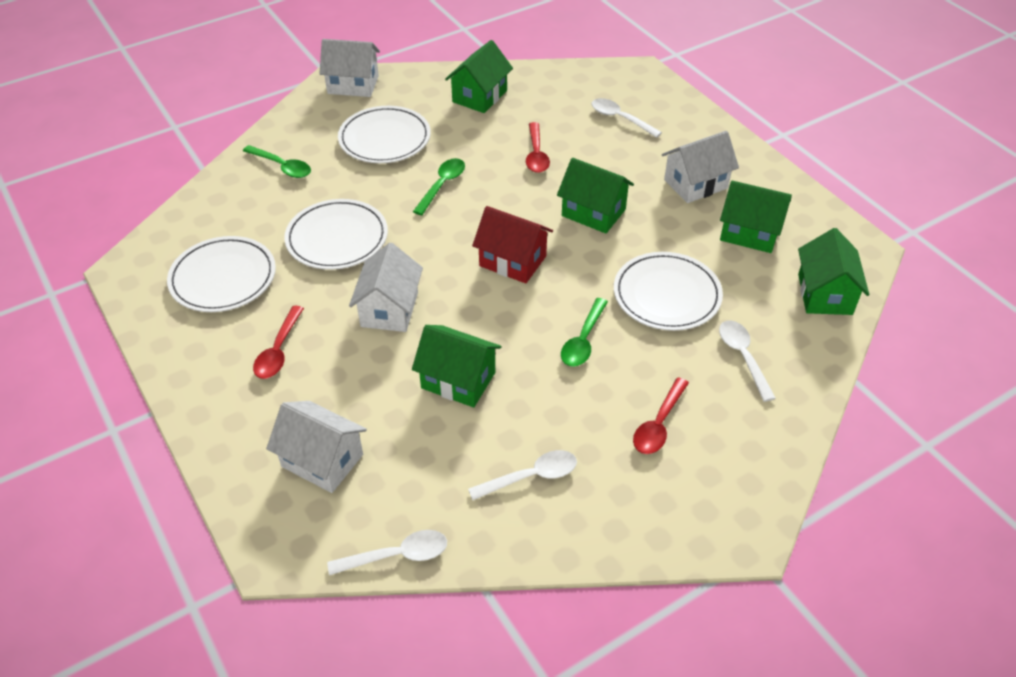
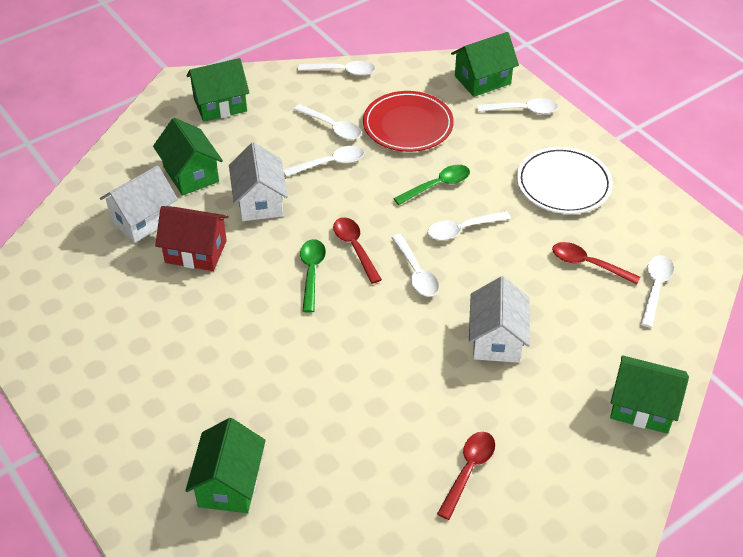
green spoon: [243,145,311,178] [413,158,465,215] [561,298,608,367] = 3 -> [300,239,326,313] [393,165,470,205] = 2
red plate: none = 0 -> [363,91,454,152] = 1
white house: [266,401,367,493] [319,39,380,97] [349,243,423,332] [662,131,739,203] = 4 -> [100,165,178,243] [229,142,288,221] [469,276,530,363] = 3
white plate: [167,236,276,312] [284,199,388,270] [338,106,431,163] [614,252,723,331] = 4 -> [517,147,613,214] = 1
white spoon: [327,530,447,575] [468,450,577,500] [592,98,662,138] [719,320,776,402] = 4 -> [283,146,364,176] [294,104,361,140] [298,61,375,76] [391,234,439,297] [427,211,511,240] [477,98,558,114] [641,255,674,328] = 7

